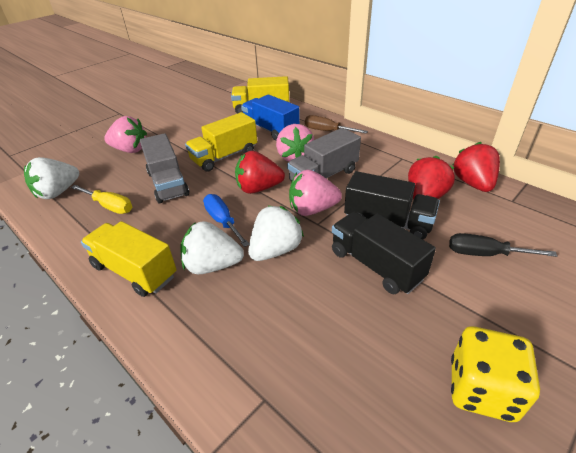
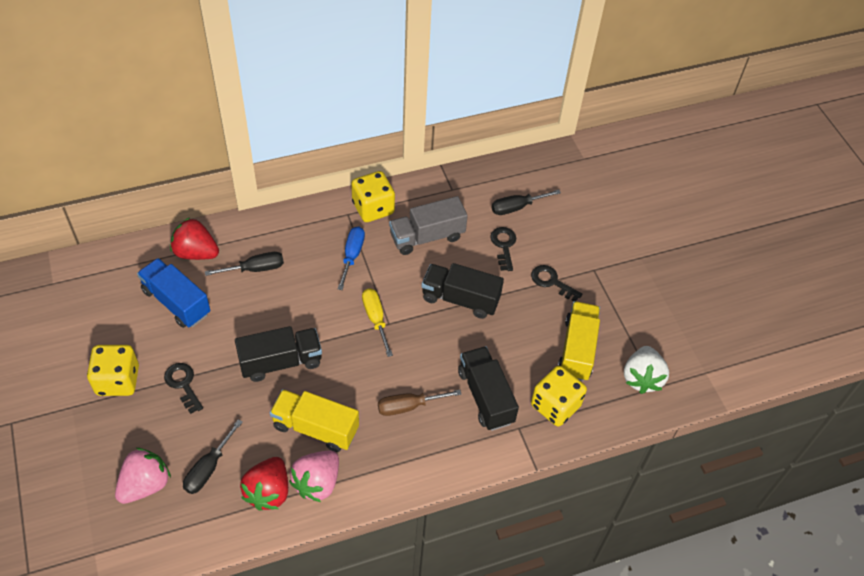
black key: none = 0 -> [164,363,203,414] [490,227,516,271] [531,265,582,302] = 3
black screwdriver: [449,233,557,257] = 1 -> [183,419,243,494] [205,252,284,276] [491,190,561,215] = 3
black truck: [332,212,436,294] [344,171,440,239] = 2 -> [235,326,322,382] [422,263,504,319] [458,346,519,431] = 3
grey truck: [140,133,189,203] [287,128,361,181] = 2 -> [389,196,468,255] = 1
pink strawberry: [104,116,147,153] [276,124,314,162] [289,170,342,216] = 3 -> [115,448,171,504] [289,450,339,502] = 2
red strawberry: [235,151,285,194] [408,156,455,200] [453,142,500,192] = 3 -> [170,217,219,260] [240,457,288,511] = 2
white strawberry: [24,157,79,199] [180,221,244,274] [248,206,304,261] = 3 -> [624,346,669,394] = 1
yellow dice: [451,326,540,422] = 1 -> [87,345,139,396] [351,171,395,222] [531,366,587,427] = 3
yellow truck: [81,221,177,297] [185,112,257,172] [231,76,289,114] = 3 -> [270,389,359,452] [558,301,600,381] = 2

